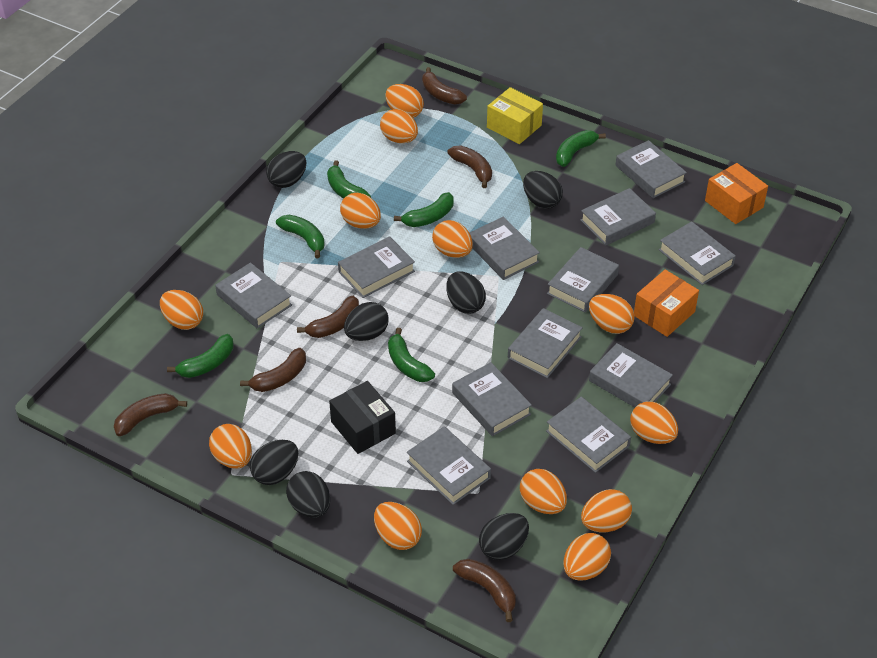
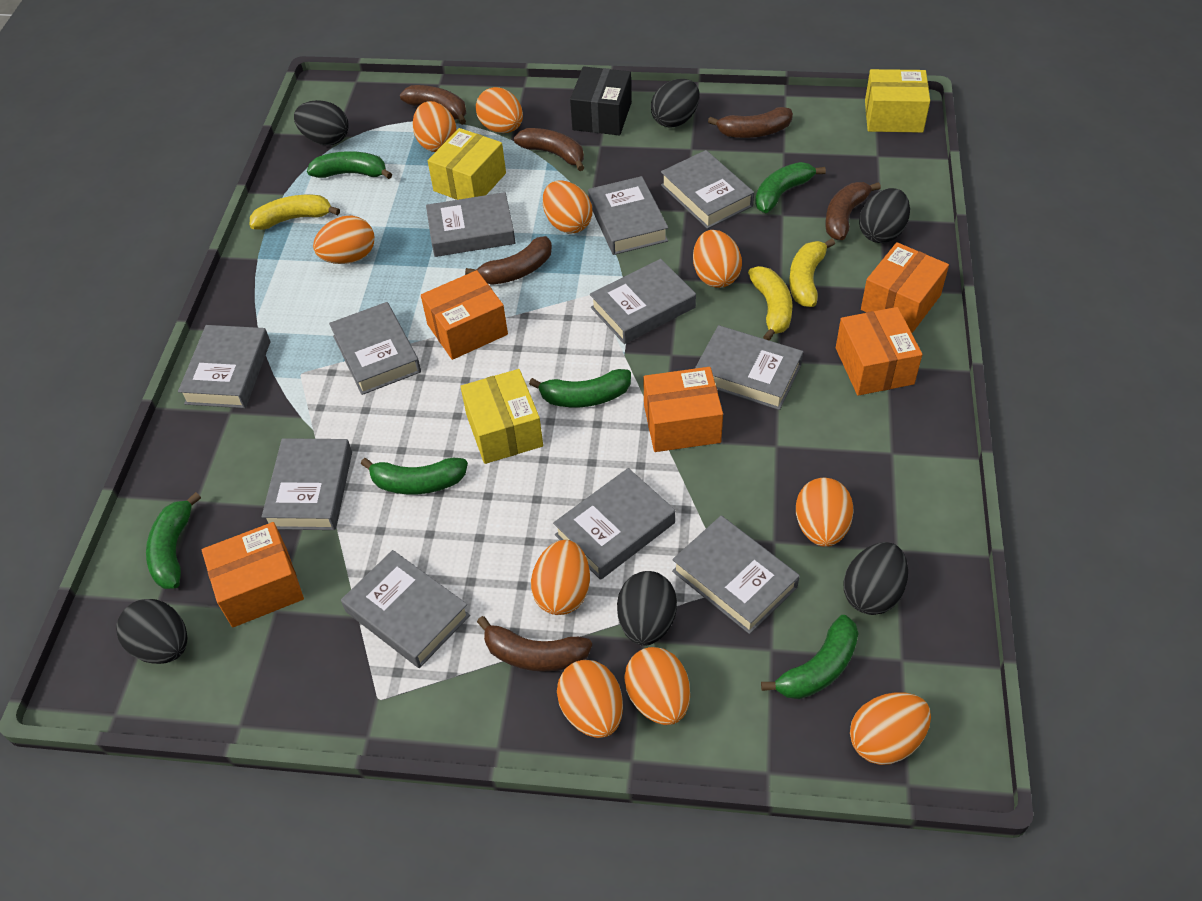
black egg: [250,440,298,485] [266,151,306,188] [286,471,330,518] [344,302,389,341] [446,271,486,314] [479,513,529,560] [523,171,563,209] = 7 -> [116,599,187,664] [294,100,349,145] [617,571,677,646] [651,79,699,128] [843,542,908,615] [859,188,910,243] = 6
grey book: [215,263,292,329] [338,236,415,298] [407,426,491,505] [452,362,532,436] [469,217,540,280] [508,308,583,378] [546,397,631,473] [547,247,619,313] [580,188,656,245] [589,343,673,407] [616,140,687,198] [659,221,736,285] = 12 -> [178,325,270,408] [262,438,352,530] [329,302,421,395] [341,550,470,668] [426,192,515,257] [553,468,675,580] [588,176,668,255] [590,259,696,344] [661,150,754,229] [672,516,800,634] [695,325,803,410] = 11
orange box: [634,270,699,337] [705,163,768,224] = 2 -> [202,522,304,627] [421,270,508,360] [643,367,723,452] [836,307,922,396] [861,242,949,333] = 5
orange egg: [160,290,203,330] [209,424,252,469] [340,193,381,229] [374,502,422,550] [380,109,418,143] [385,84,424,118] [432,220,473,258] [520,469,567,514] [563,533,611,581] [581,489,632,532] [589,294,635,334] [630,402,678,444] = 12 -> [313,215,374,264] [412,101,456,152] [476,87,523,133] [531,540,590,615] [543,180,593,234] [557,660,623,738] [624,647,690,725] [693,230,742,288] [796,478,854,547] [850,692,931,765] = 10
yellow banana: none = 0 -> [250,195,340,230] [748,266,793,340] [789,238,835,307] = 3
yellow box: [487,87,543,144] = 1 -> [428,128,506,200] [460,369,543,464] [865,69,930,133] = 3

